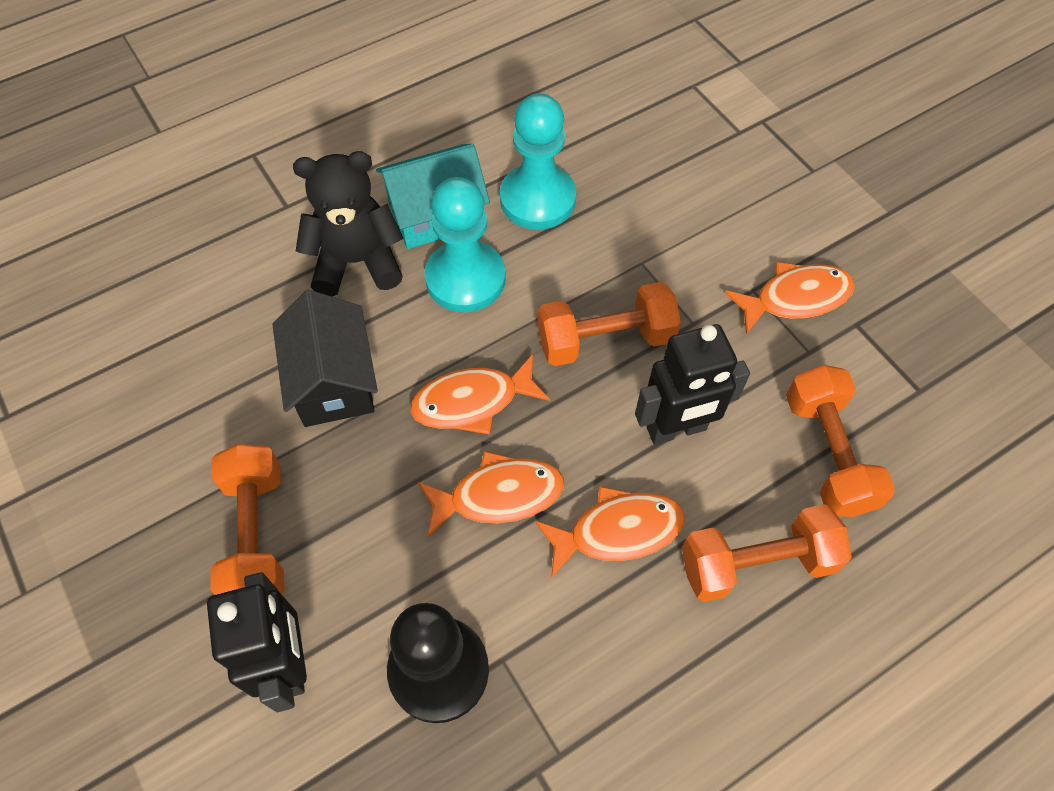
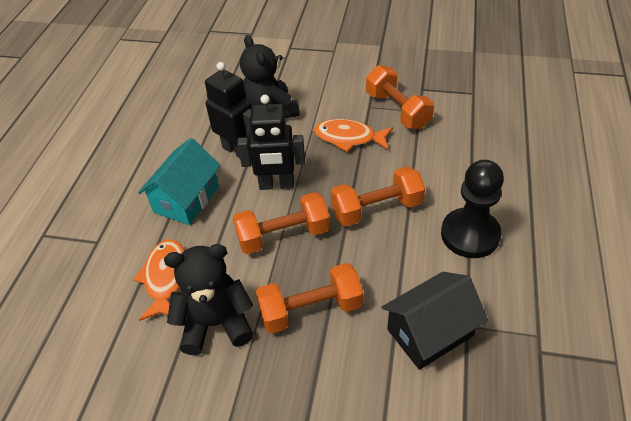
black teddy bear: [293,151,404,296] = 1 -> [164,244,254,355] [240,35,300,118] = 2
orange fish: [410,354,550,435] [418,451,564,537] [535,486,685,578] [724,262,855,334] = 4 -> [133,239,185,321] [314,119,393,152] = 2
turquoise pawn: [424,177,506,312] [500,93,576,230] = 2 -> none = 0

